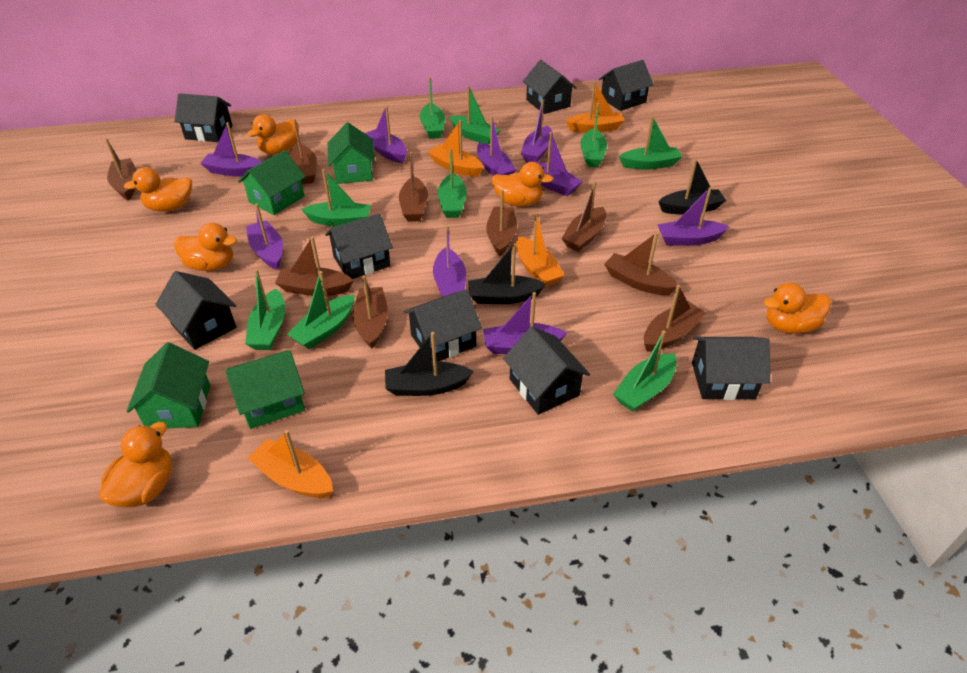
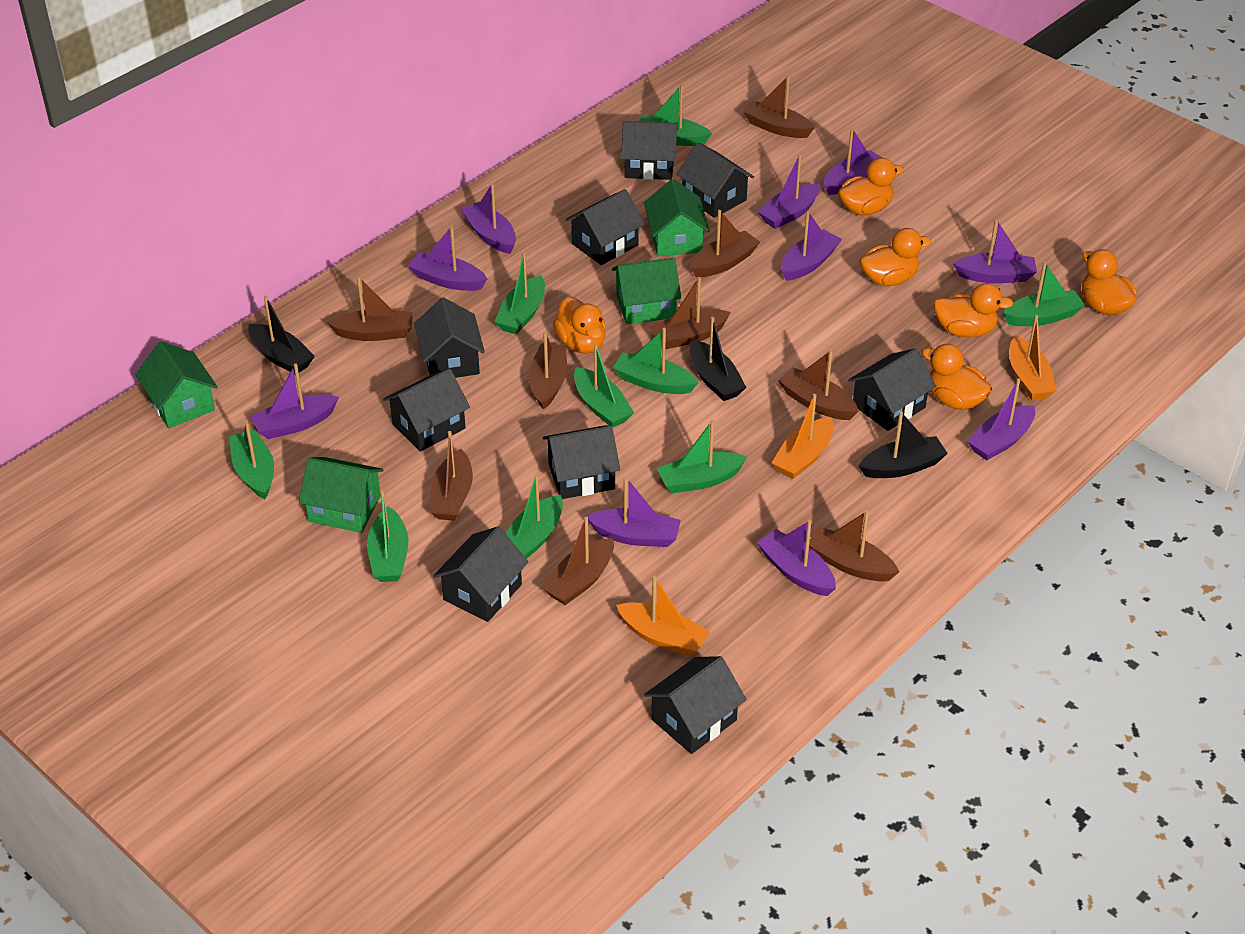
black house: [155,271,236,350] [174,93,232,142] [325,213,393,279] [403,290,482,361] [503,327,590,415] [523,60,577,114] [599,60,654,111] [692,337,770,400] = 8 -> [383,368,470,452] [414,297,485,378] [433,526,528,622] [543,426,620,499] [565,189,645,265] [621,121,678,180] [644,656,747,754] [676,142,754,218] [848,348,936,431] = 9
orange boat: [248,430,333,498] [428,120,483,177] [516,212,565,287] [566,81,625,133] = 4 -> [616,575,710,656] [772,394,834,479] [1009,315,1057,400] = 3
purple boat: [200,122,262,177] [246,204,283,270] [365,106,407,163] [433,225,466,297] [477,116,516,176] [483,292,567,354] [521,100,553,162] [527,132,583,196] [658,187,730,246] = 9 -> [250,363,339,439] [408,226,487,291] [461,183,516,254] [585,477,681,547] [757,154,820,229] [757,520,836,596] [781,211,842,281] [824,128,883,195] [953,219,1037,283] [967,378,1035,460] = 10

